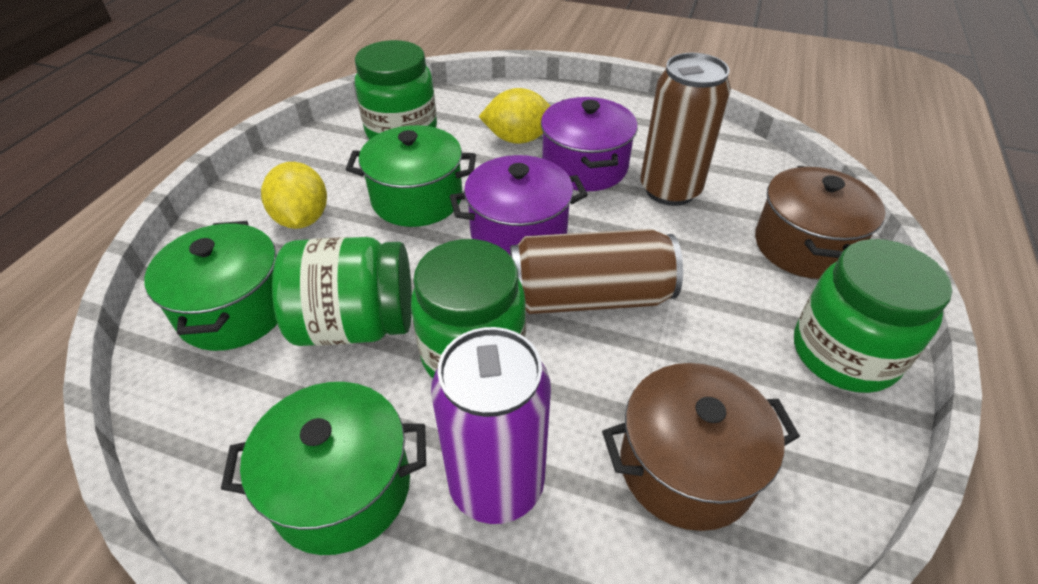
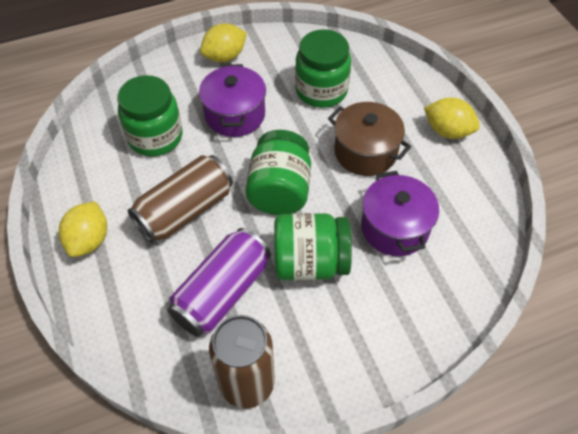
brown pot: [602,363,800,531] [755,166,885,279] = 2 -> [328,102,411,176] = 1
green pot: [144,221,277,351] [221,382,426,555] [346,125,476,227] = 3 -> none = 0
yellow lemon: [261,162,327,229] [478,88,550,144] = 2 -> [59,201,107,257] [200,23,247,62] [424,98,480,139] = 3

